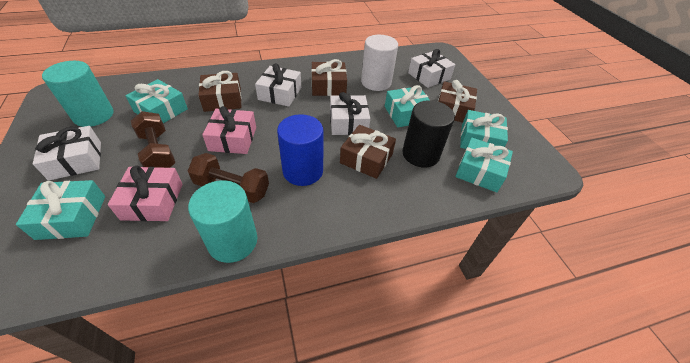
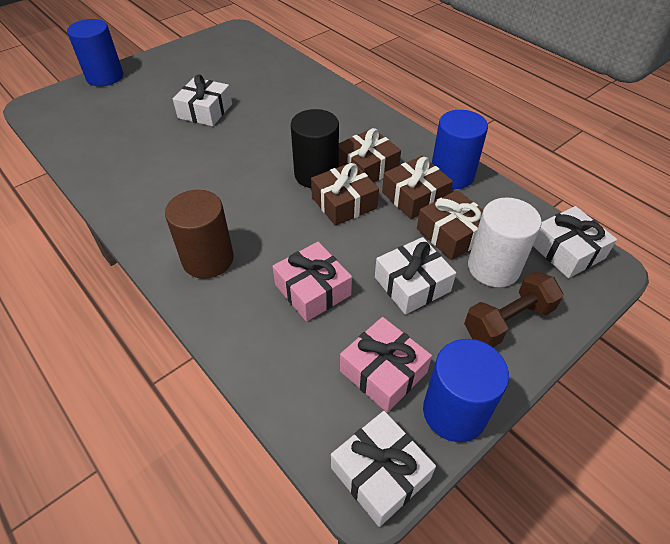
blue cylinder: [277,114,323,186] = 1 -> [67,19,123,86] [423,339,509,442] [432,110,488,189] = 3
brown cylinder: none = 0 -> [165,190,234,279] = 1
brown dumbbell: [131,111,175,168] [188,153,269,203] = 2 -> [464,271,563,347] = 1
turquoise cylinder: [42,61,114,127] [188,180,257,263] = 2 -> none = 0
turquoise gift: [16,180,105,240] [125,79,188,123] [385,85,430,127] [455,137,513,192] [460,110,508,149] = 5 -> none = 0

